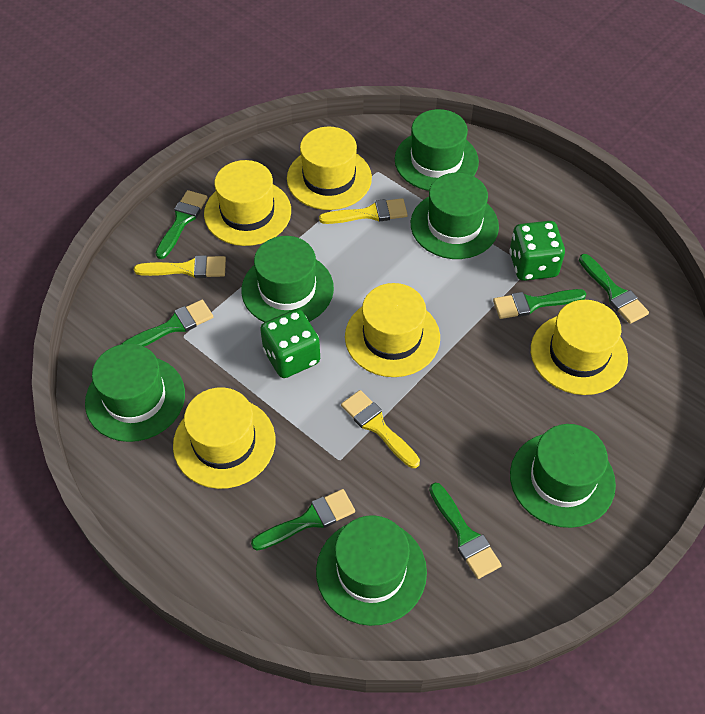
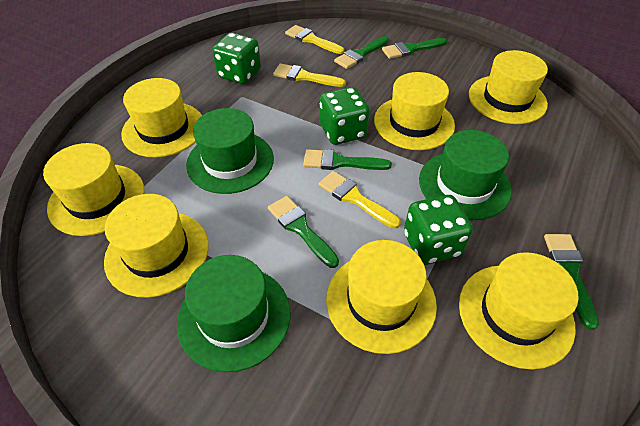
green brush: [122,300,213,346] [155,190,207,259] [251,489,355,551] [429,483,502,579] [493,289,586,319] [579,254,649,324] = 6 -> [268,196,339,268] [303,149,392,170] [334,36,389,69] [382,38,447,59] [544,234,599,330] = 5
green dice: [260,309,320,378] [509,221,565,281] = 2 -> [212,33,261,84] [320,87,370,145] [404,195,473,265] = 3
green hat: [85,343,185,442] [241,236,334,322] [316,515,427,626] [395,109,479,191] [411,173,499,259] [510,424,616,528] = 6 -> [177,255,291,372] [186,108,274,194] [419,130,512,220] = 3
yellow hat: [173,387,275,489] [204,160,291,246] [287,127,372,210] [345,283,440,377] [531,300,628,395] = 5 -> [43,143,145,236] [104,194,209,298] [121,78,202,158] [326,240,437,354] [374,72,455,150] [459,252,579,370] [469,50,548,124] = 7

